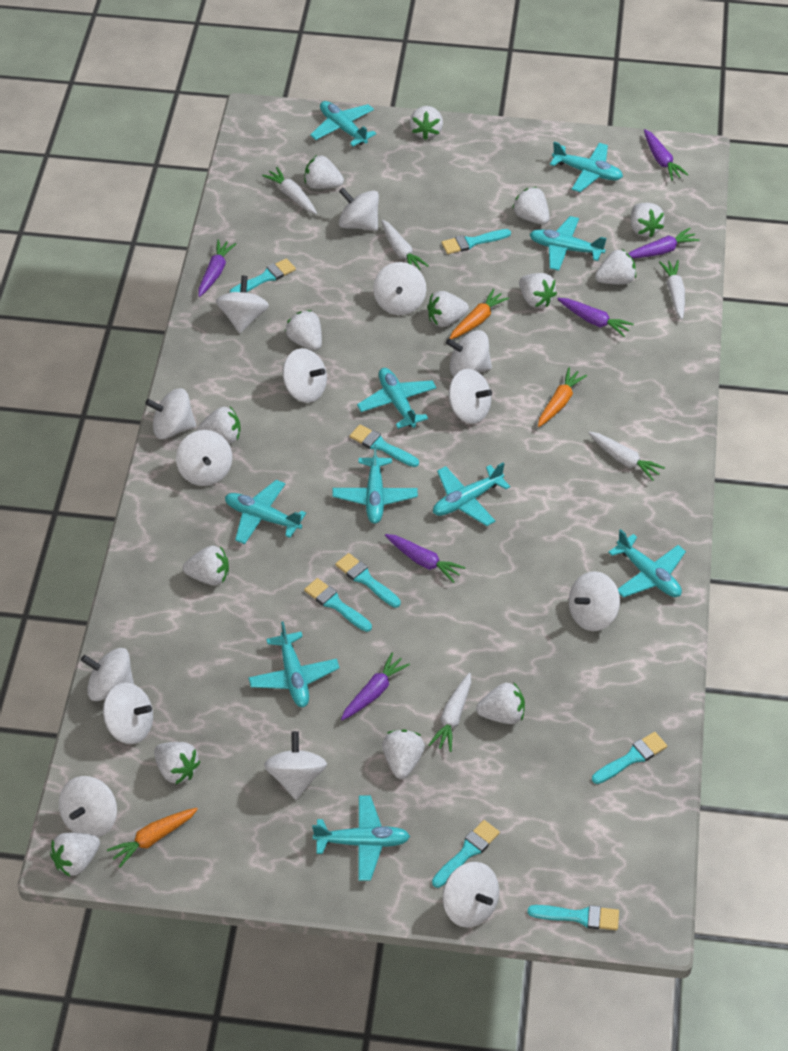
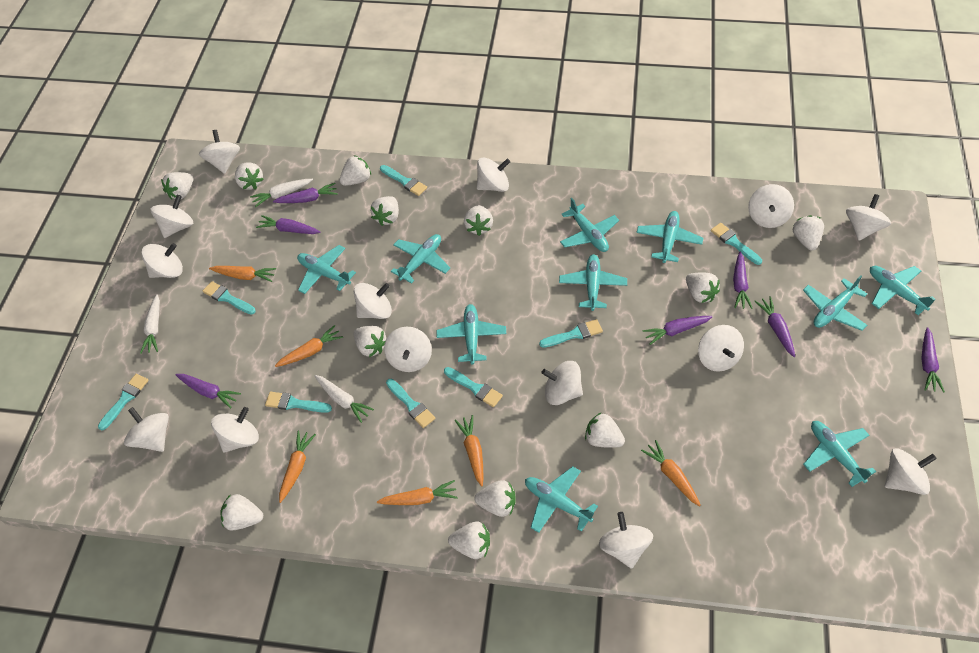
orange carrot: [107,808,198,868] [450,289,509,339] [538,368,587,427] = 3 -> [209,266,276,282] [275,325,343,367] [279,431,316,503] [377,480,458,505] [455,415,483,486] [641,440,701,506] = 6
purple carrot: [198,239,236,297] [341,653,410,720] [385,534,466,583] [558,298,634,337] [629,228,700,258] [644,129,688,181] = 6 -> [175,374,241,408] [256,215,320,234] [273,183,338,203] [642,316,712,345] [733,252,753,309] [754,296,795,357] [922,327,945,392] = 7
white carrot: [262,167,317,214] [381,220,429,270] [429,673,471,752] [588,432,665,481] [659,260,685,320] = 5 -> [140,294,160,354] [250,179,313,208] [315,375,374,423] = 3
white strawberry: [50,833,100,877] [154,742,200,785] [183,546,229,585] [197,407,241,444] [285,310,322,351] [305,155,344,189] [382,729,425,779] [410,106,443,140] [427,291,469,327] [476,682,525,724] [512,187,550,224] [519,273,557,308] [595,249,636,284] [631,203,664,237] = 14 -> [161,172,193,200] [220,494,263,531] [235,163,264,190] [340,155,371,186] [353,326,386,357] [370,196,399,226] [448,522,490,559] [464,205,493,236] [474,480,516,517] [585,412,625,448] [686,272,720,303] [793,215,824,250] = 12

